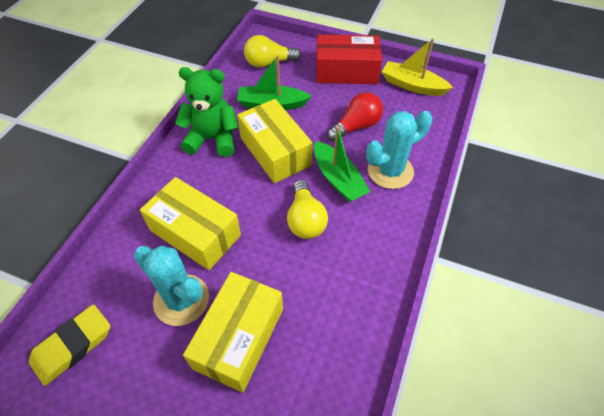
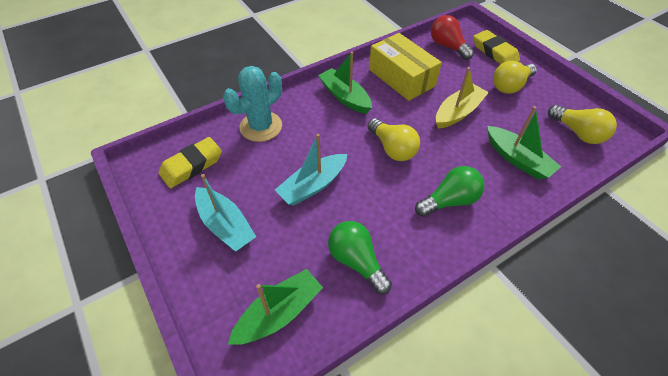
green boat: [237,55,311,110] [314,126,370,202] = 2 -> [228,269,323,345] [318,52,372,114] [487,106,561,180] = 3
green light bulb: none = 0 -> [328,221,392,295] [415,166,484,217] = 2
green teddy bear: [175,67,238,157] = 1 -> none = 0
red box: [316,34,382,84] = 1 -> none = 0
turquoise boat: none = 0 -> [195,174,256,252] [275,134,347,206] = 2
turquoise cactus: [134,246,209,326] [366,111,432,189] = 2 -> [223,66,282,142] = 1
yellow box: [140,177,241,270] [183,272,283,393] [237,99,313,183] = 3 -> [369,33,442,101] = 1
yellow eraser: [29,305,110,386] = 1 -> [159,137,222,188] [473,30,520,64] = 2
yellow light bulb: [244,35,301,68] [287,180,328,239] = 2 -> [368,118,420,161] [493,61,537,94] [548,105,617,144] = 3

